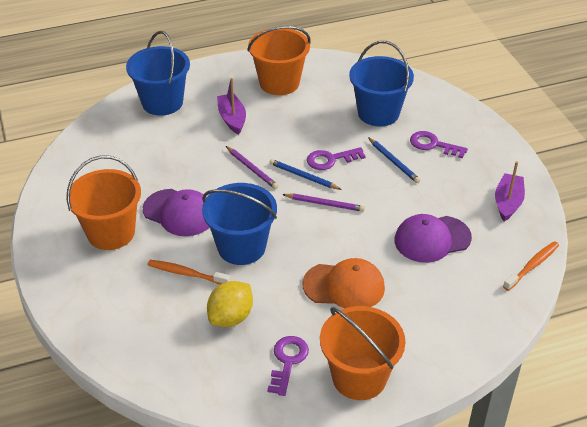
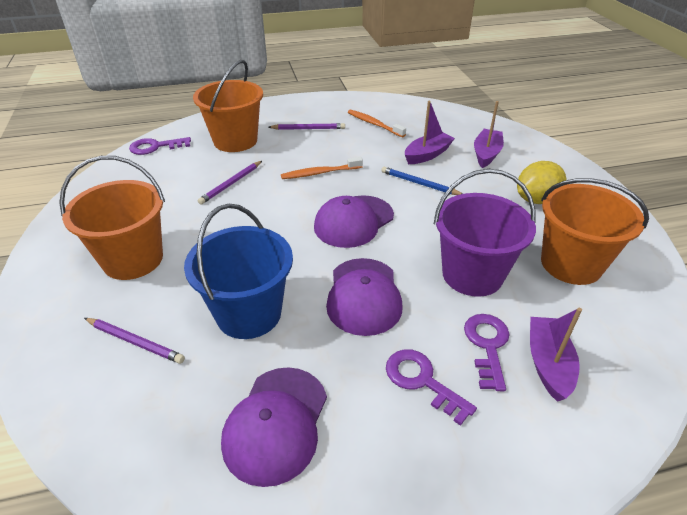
blue bucket: [126,31,190,116] [202,183,277,265] [349,41,414,126] = 3 -> [184,204,293,339] = 1
blue pencil: [269,159,342,190] [368,137,421,183] = 2 -> [381,167,463,195] = 1
orange cap: [302,258,385,308] = 1 -> none = 0
purple boat: [217,78,246,135] [495,161,525,222] = 2 -> [405,101,455,164] [474,101,504,168] [530,308,582,402] = 3
purple bucket: none = 0 -> [434,169,536,297] = 1
purple cap: [143,189,210,236] [395,214,472,263] = 2 -> [221,367,327,487] [314,195,394,248] [326,258,403,336] = 3
purple pencil: [226,146,279,189] [282,194,365,212] = 2 -> [84,318,185,364] [198,161,262,205] [268,123,345,130] = 3

